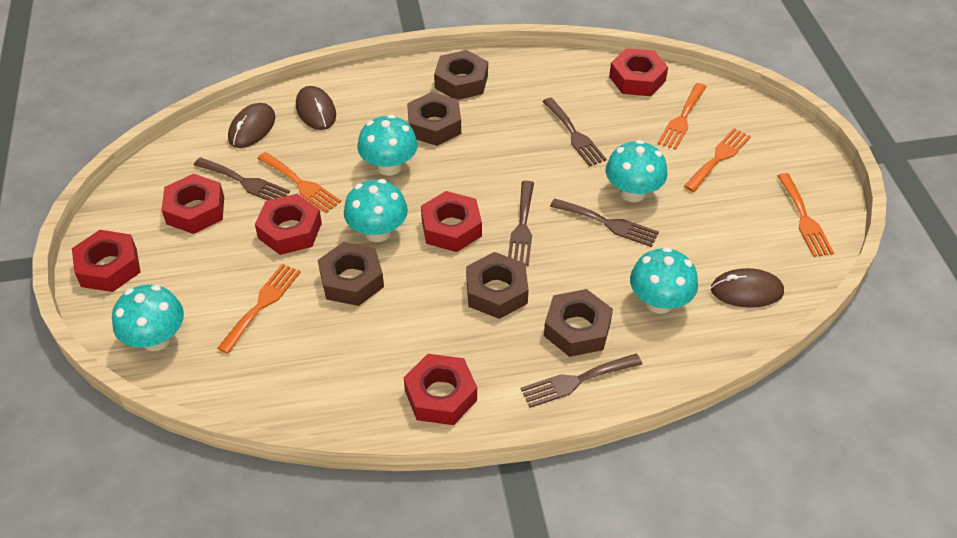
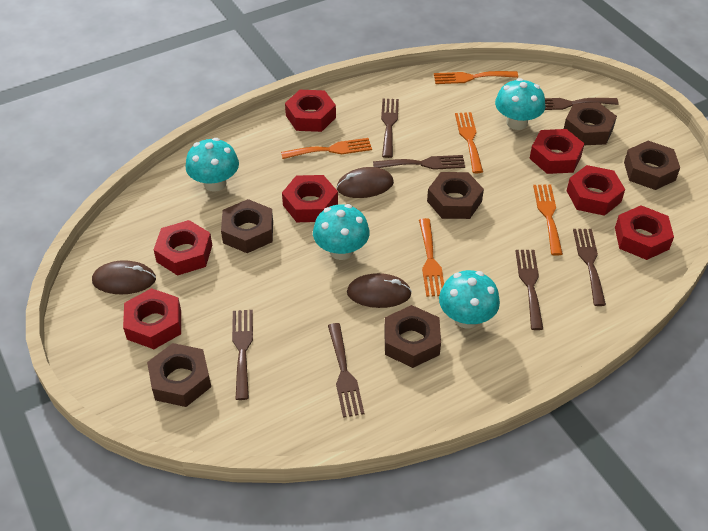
brown fork: [194,157,290,201] [508,181,534,266] [520,354,642,408] [542,98,607,167] [550,198,659,247] = 5 -> [232,310,253,400] [328,323,364,418] [373,155,465,170] [381,98,399,158] [516,250,543,330] [545,98,619,110] [573,229,606,306] = 7
brown nut: [318,242,384,306] [407,92,461,146] [434,50,488,100] [466,252,529,319] [544,289,613,357] = 5 -> [147,343,211,407] [221,199,273,253] [384,305,441,368] [427,172,484,219] [564,102,617,145] [624,141,680,190] = 6
red nut: [72,230,141,292] [162,174,224,234] [255,194,322,255] [404,354,477,425] [421,191,482,252] [609,48,668,96] = 6 -> [123,288,181,349] [154,220,212,276] [282,175,338,222] [285,90,336,132] [529,129,585,174] [567,165,625,216] [615,205,674,260] = 7
turquoise mushroom: [112,284,184,351] [344,179,408,242] [357,115,418,176] [606,140,667,202] [630,247,698,314] = 5 -> [186,138,239,192] [313,204,370,260] [439,270,500,329] [495,78,545,130] = 4

